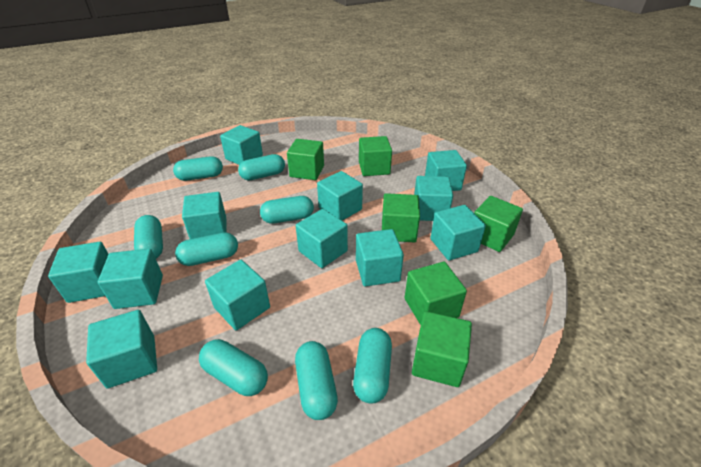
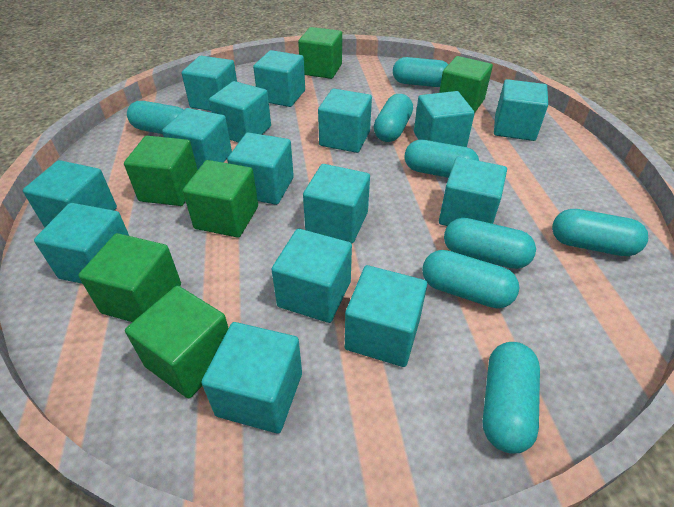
turquoise cube: [48,242,108,303] [86,310,157,389] [98,249,163,309] [182,192,227,239] [205,260,270,330] [220,125,263,165] [296,209,348,268] [317,171,363,221] [356,229,404,287] [414,176,453,221] [425,150,467,191] [430,205,486,261] = 12 -> [23,160,117,228] [34,203,129,284] [162,108,232,170] [181,56,237,111] [202,322,302,433] [209,81,271,143] [227,132,294,205] [253,50,305,107] [271,229,352,323] [303,164,370,243] [318,89,372,153] [345,265,427,367] [414,91,475,147] [439,157,507,226] [494,79,548,141] = 15

